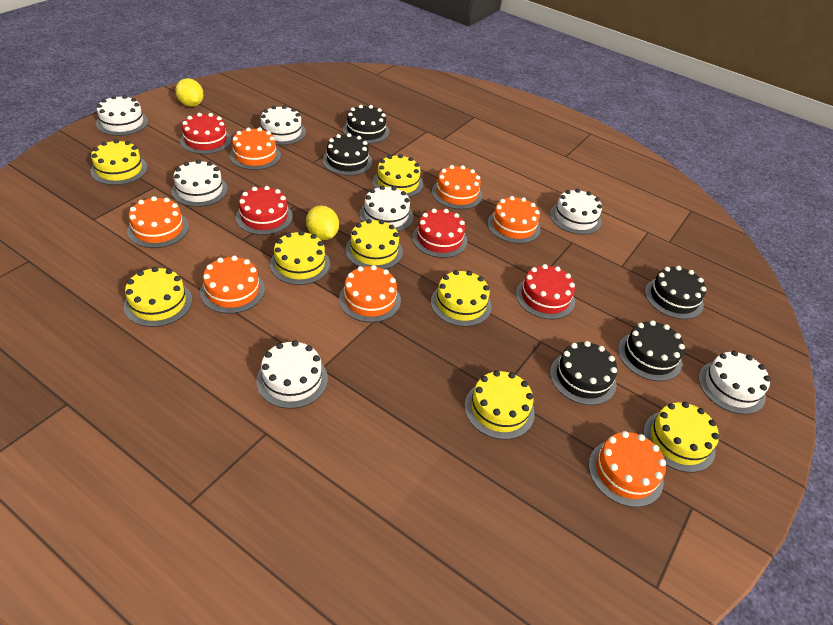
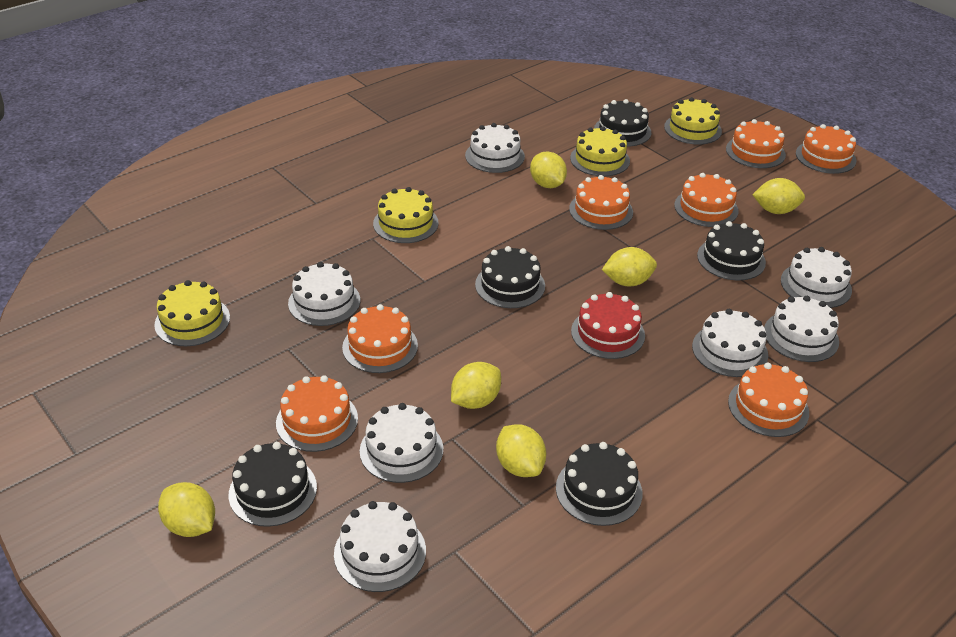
red cake: [180,113,231,154] [236,186,293,235] [412,208,467,258] [516,264,575,319] = 4 -> [571,292,645,359] = 1
yellow cake: [90,139,147,185] [124,267,192,327] [270,231,330,285] [345,219,403,270] [373,154,423,197] [431,270,492,327] [465,370,535,440] [643,402,719,473] = 8 -> [154,280,230,346] [373,187,439,243] [570,126,630,176] [664,97,722,145] = 4
yellow lemon: [175,78,204,107] [306,205,339,240] = 2 -> [158,482,215,537] [451,362,501,409] [496,424,546,477] [530,151,567,188] [602,247,657,286] [752,178,805,214] = 6

